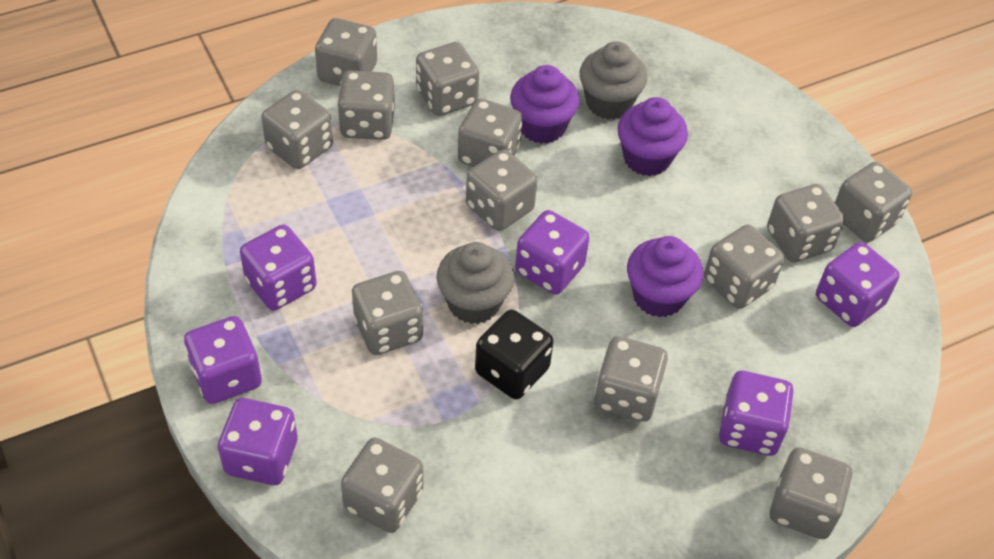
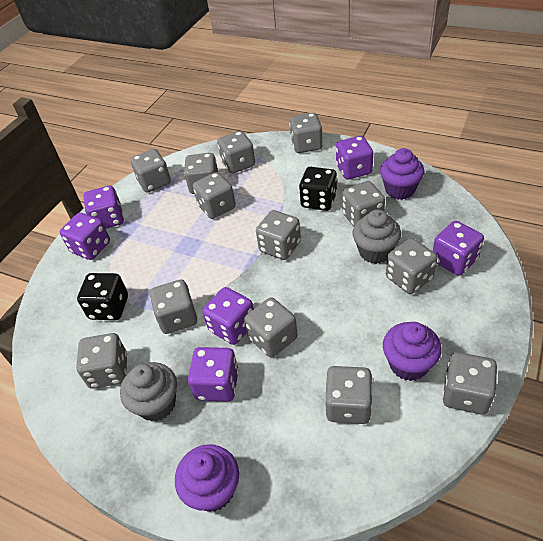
black dice: [475,309,554,399] = 1 -> [77,273,128,320] [299,167,337,211] = 2

